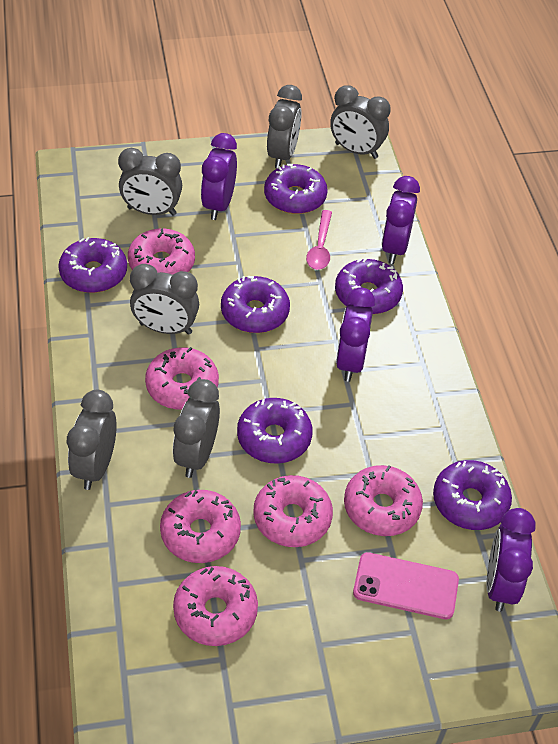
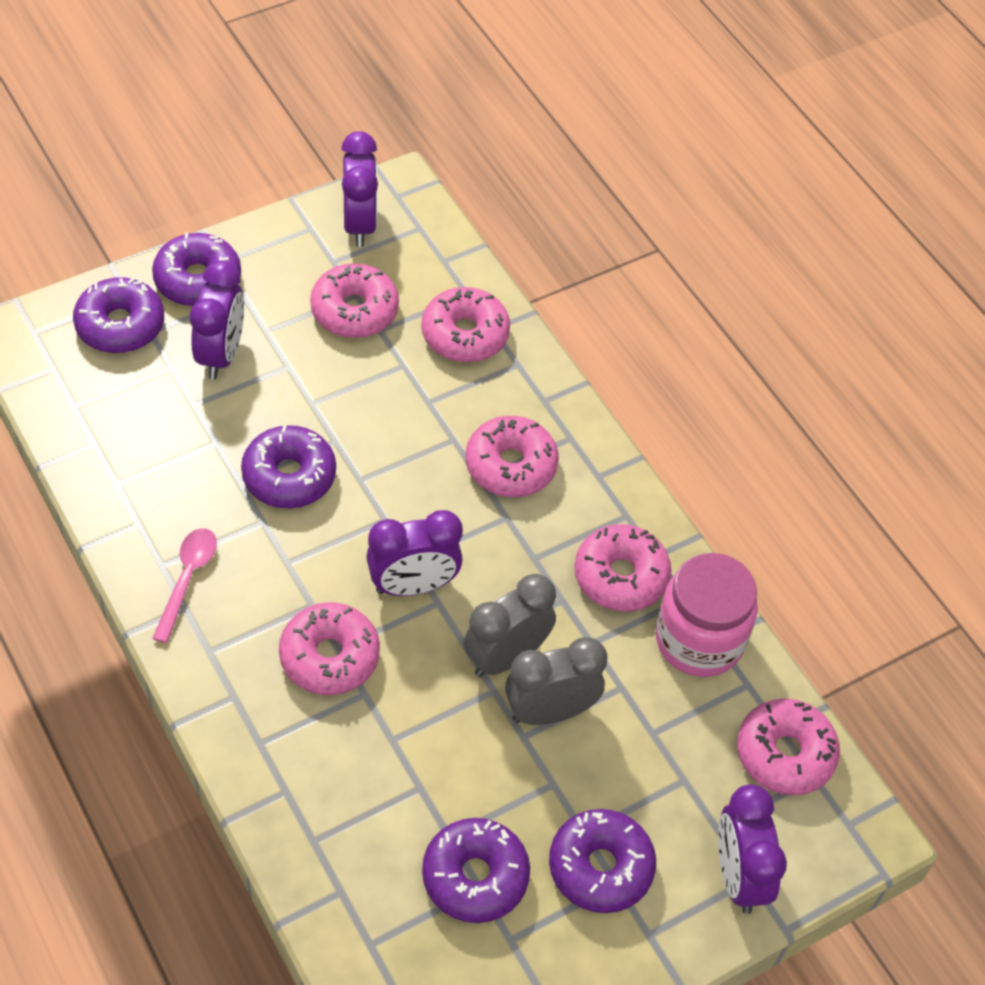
grey clock: [67,390,117,490] [118,148,182,216] [130,264,199,335] [173,379,220,478] [267,85,302,168] [330,85,390,159] = 6 -> [463,574,556,677] [505,637,608,725] = 2
pink jar: none = 0 -> [656,553,758,677] = 1
pink phone: [353,552,459,619] = 1 -> none = 0
purple donut: [58,237,127,293] [221,276,290,333] [237,398,312,464] [264,164,328,214] [335,258,403,314] [433,460,512,530] = 6 -> [73,277,164,353] [152,232,241,306] [241,425,336,508] [422,818,530,923] [549,809,656,913] = 5

